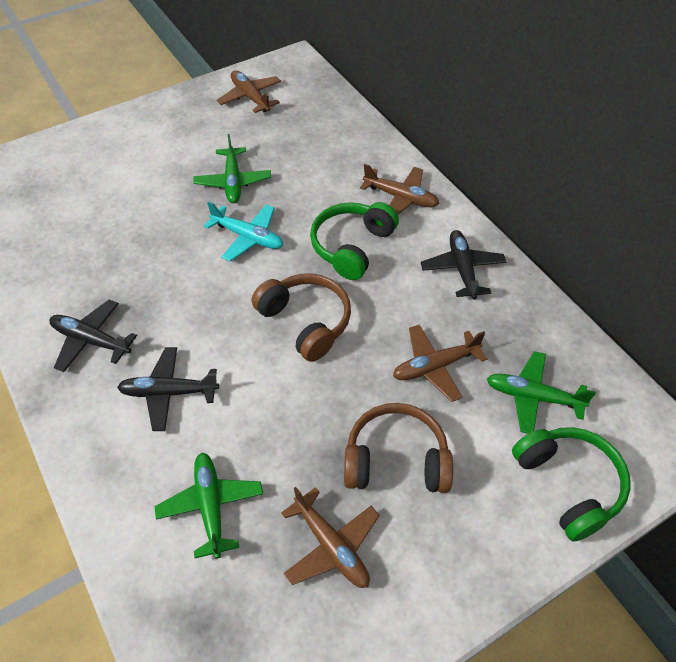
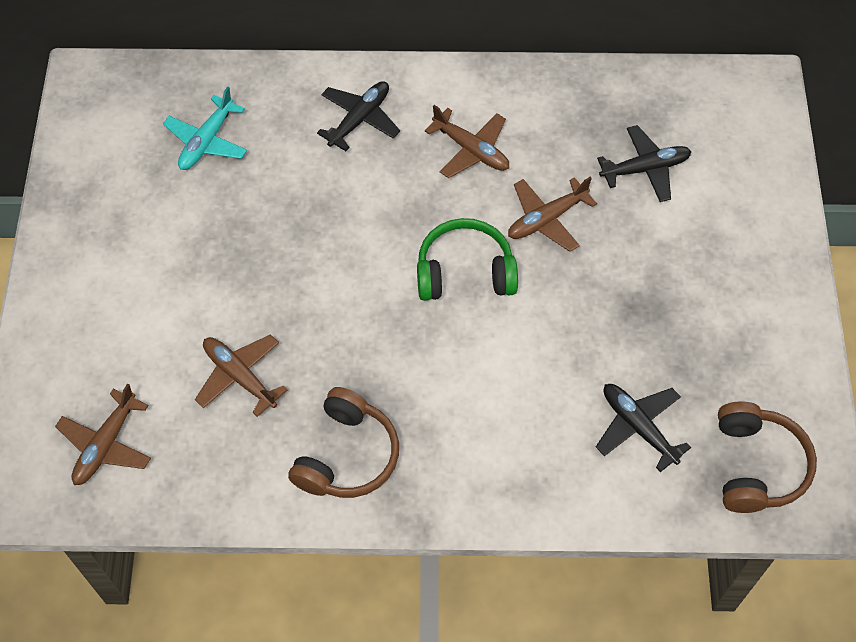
green headphones: [310,202,399,280] [512,427,631,542] = 2 -> [417,218,518,301] = 1
green plane: [155,453,263,559] [193,134,271,203] [487,351,596,434] = 3 -> none = 0

